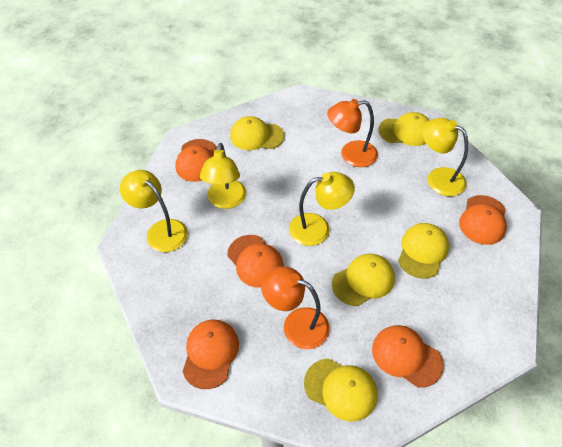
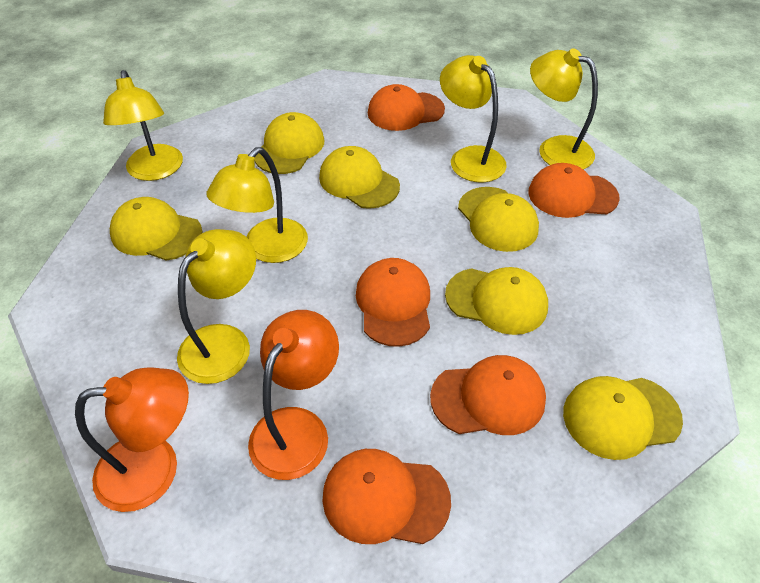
yellow cap: [230,116,284,150] [304,358,378,422] [332,254,395,306] [378,112,429,146] [398,223,449,278] = 5 -> [110,197,203,261] [254,112,324,174] [319,146,400,209] [445,267,548,335] [458,187,539,252] [563,376,683,460] = 6
yellow lamp: [120,170,188,252] [200,143,246,209] [289,172,355,246] [422,118,468,196] = 4 -> [103,70,183,181] [177,229,256,384] [206,147,308,263] [440,55,507,182] [530,48,598,169] = 5

